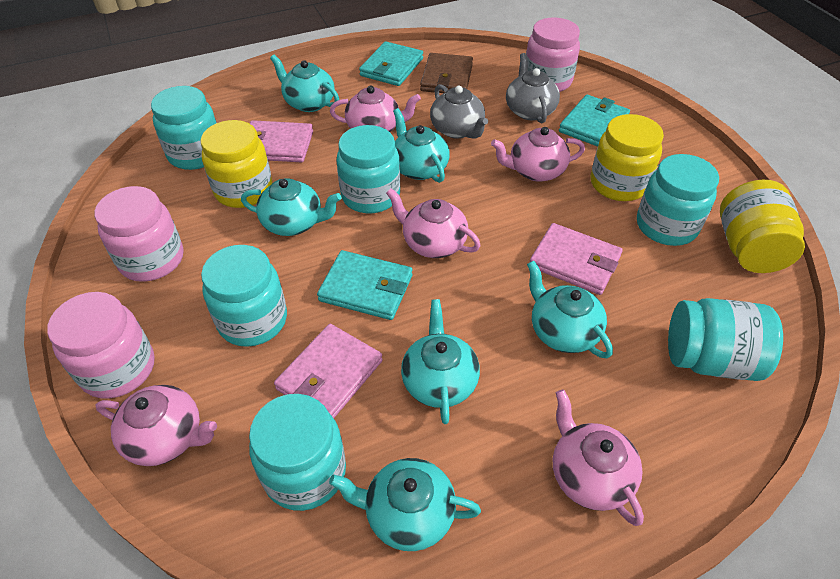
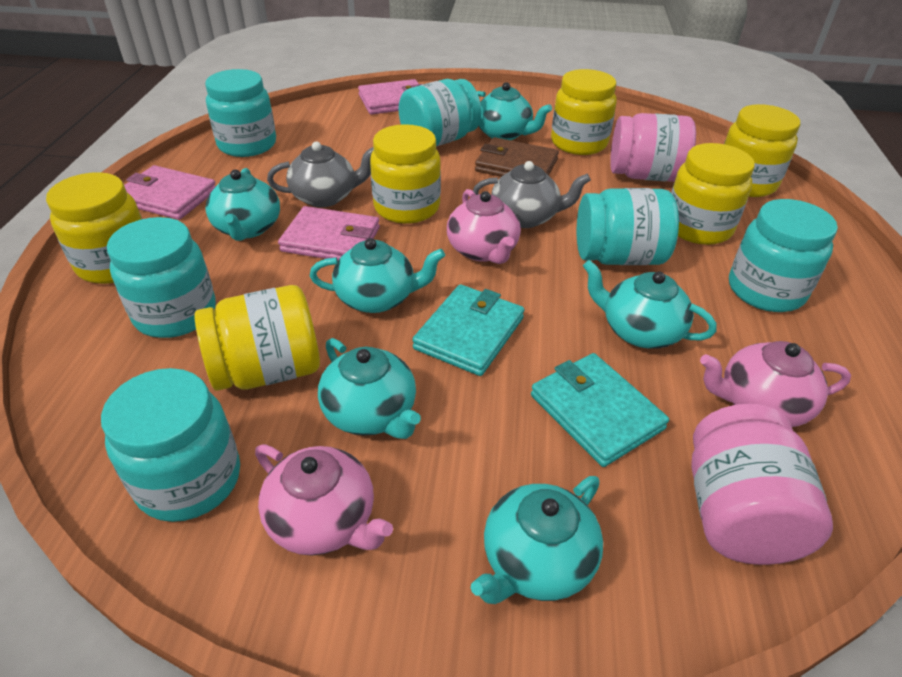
pink jar: [47,292,155,399] [95,186,183,282] [526,17,580,92] = 3 -> [610,113,696,182] [691,403,833,565] = 2
pink teapot: [96,385,217,466] [330,85,421,132] [386,188,481,258] [491,127,585,182] [553,389,644,526] = 5 -> [255,444,393,555] [447,189,521,264] [700,341,851,427] = 3
turquoise wallet: [317,250,413,320] [359,41,423,86] [559,95,630,147] = 3 -> [412,284,524,376] [531,353,669,467] = 2
yellow jar: [201,120,272,208] [590,114,664,201] [720,180,805,273] = 3 -> [46,172,142,284] [195,285,320,391] [370,124,441,224] [551,69,617,155] [671,143,755,245] [724,104,800,197] = 6

